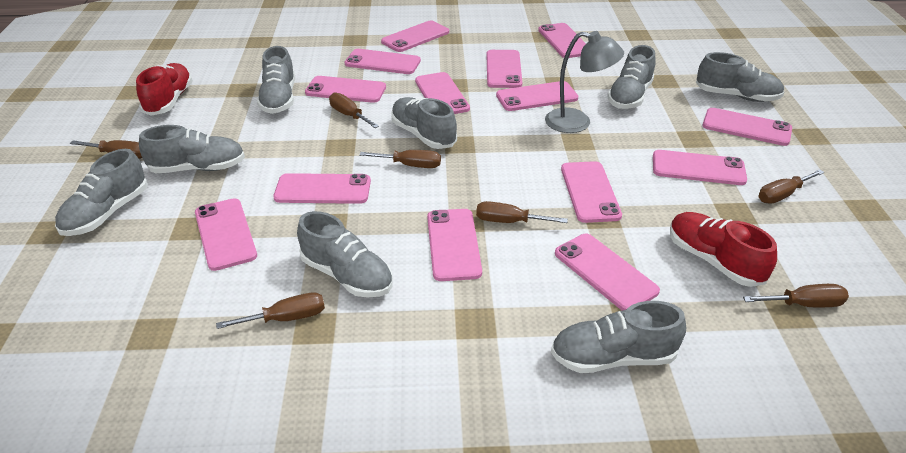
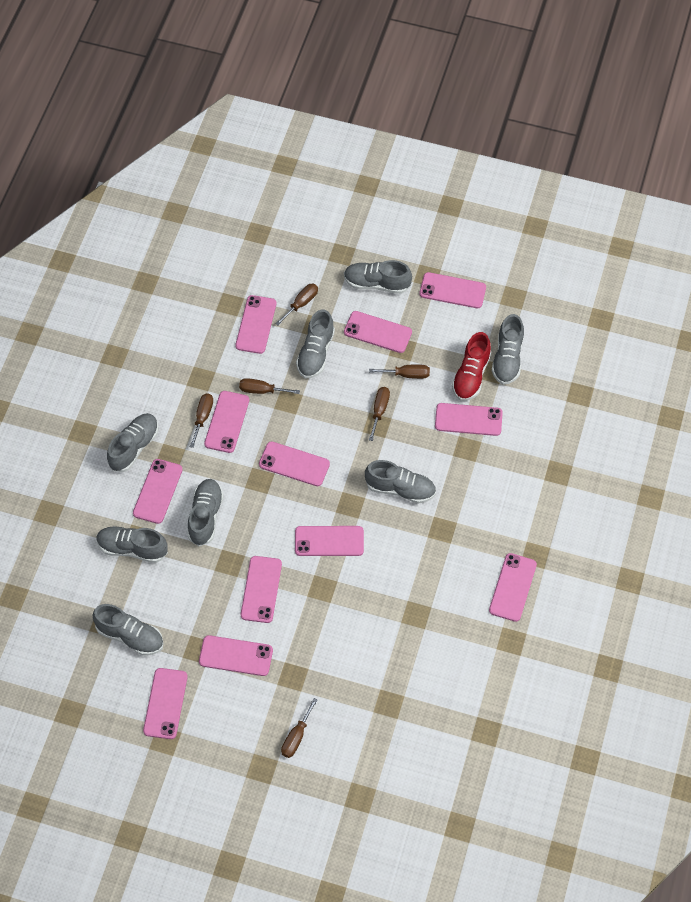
brown screwdriver: [70,140,142,159] [216,292,325,329] [329,93,379,128] [359,150,441,168] [476,201,568,223] [743,284,849,307] [758,170,824,204] = 7 -> [190,393,213,448] [239,378,300,394] [275,284,318,326] [281,698,318,758] [369,365,430,379] [369,387,390,441] = 6
grey lamp: [545,31,624,133] = 1 -> none = 0
pink phone: [195,198,257,271] [273,173,371,204] [305,76,386,103] [345,49,421,74] [381,21,449,52] [415,72,470,114] [427,209,482,281] [486,50,522,88] [496,81,578,111] [538,23,586,58] [555,234,660,311] [561,161,622,223] [653,150,747,185] [702,108,792,146] = 14 -> [133,459,183,524] [143,668,188,739] [199,635,273,676] [204,391,249,453] [235,295,276,354] [241,556,282,623] [259,441,330,486] [295,526,364,556] [344,311,412,353] [419,272,486,308] [435,403,503,436] [489,553,537,622] = 12
red shoe: [136,63,193,116] [670,212,777,287] = 2 -> [452,332,491,401] = 1

